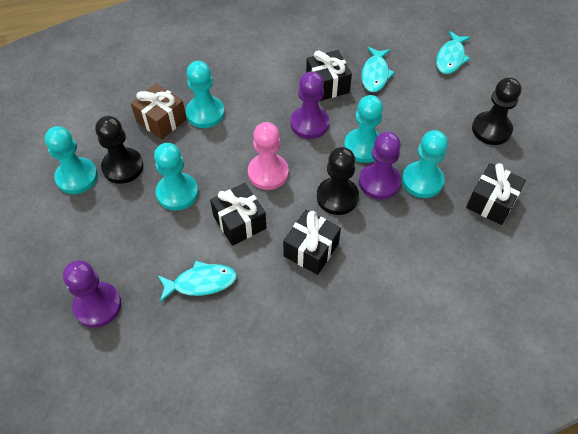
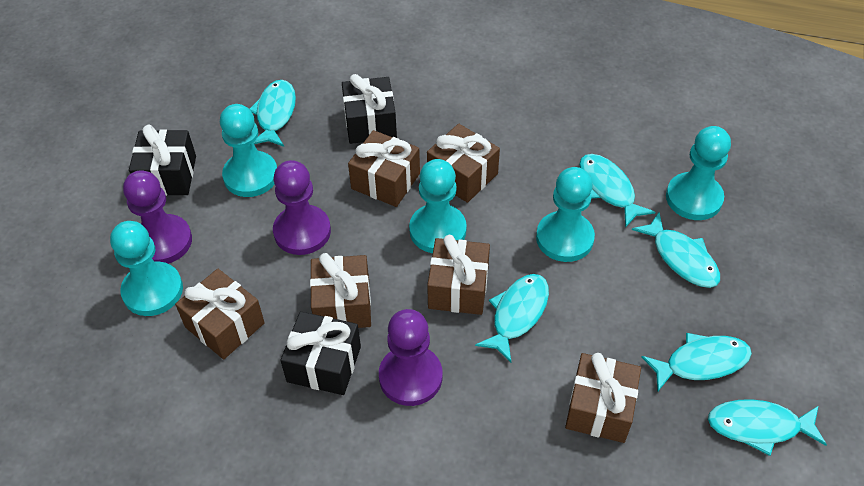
black gift: [210,183,266,246] [283,210,341,275] [306,50,352,101] [466,163,526,225] = 4 -> [129,125,196,196] [280,311,361,395] [342,74,397,144] = 3
black pawn: [95,116,143,184] [317,147,359,215] [472,77,521,145] = 3 -> none = 0
brown gift: [131,83,186,140] = 1 -> [175,269,265,359] [310,253,371,328] [348,130,420,207] [427,124,500,203] [427,235,490,315] [565,353,641,443] = 6
pink pawn: [248,122,289,190] = 1 -> none = 0
turquoise fish: [158,260,237,302] [361,47,395,92] [436,31,471,74] = 3 -> [250,80,296,147] [475,274,549,363] [579,154,655,228] [632,213,720,288] [641,333,752,392] [708,399,827,456] = 6

